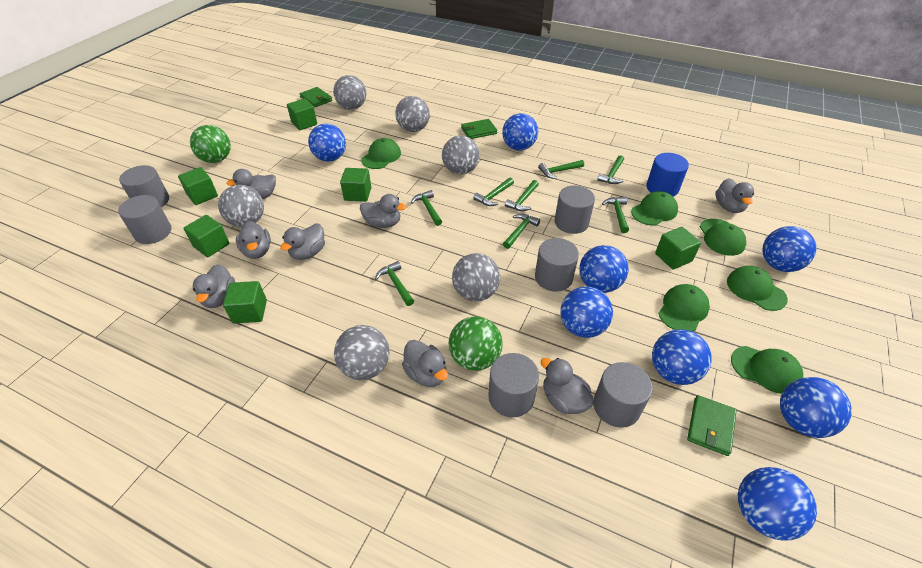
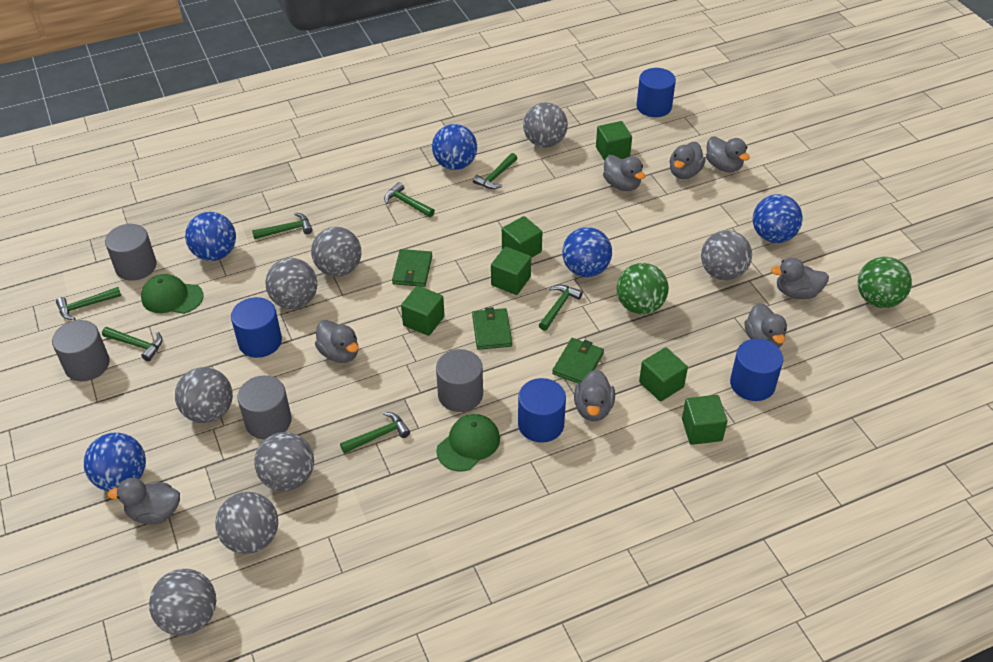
blue ball: [308,124,346,162] [502,113,538,150] [560,287,613,338] [579,245,629,293] [652,329,712,385] [738,467,817,541] [762,226,817,272] [780,377,852,438] = 8 -> [84,432,146,491] [185,212,236,261] [432,124,477,170] [562,227,612,277] [753,194,803,243] = 5
blue cylinder: [646,153,689,197] = 1 -> [231,297,282,358] [518,378,566,443] [637,68,676,117] [730,339,783,401] = 4
green cap: [361,138,401,169] [631,191,678,226] [658,284,710,332] [700,219,746,256] [727,266,788,311] [731,346,803,394] = 6 -> [141,274,204,314] [436,414,500,471] = 2
green hammer: [375,261,414,306] [411,190,442,226] [473,177,514,206] [503,214,540,249] [505,180,539,211] [538,160,584,179] [597,155,624,184] [602,197,629,233] = 8 -> [56,287,121,320] [102,327,162,361] [252,212,313,239] [340,412,410,454] [384,182,435,217] [473,153,517,189] [539,285,583,331] = 7
grey ball: [218,185,264,227] [333,75,366,110] [334,325,389,380] [395,96,430,132] [442,136,479,174] [452,253,500,301] = 6 -> [149,569,216,636] [175,367,233,423] [215,492,278,554] [254,432,314,491] [265,258,317,309] [311,227,361,277] [523,102,568,148] [701,230,752,280] = 8
grey cylinder: [118,195,172,244] [119,165,169,207] [488,353,539,417] [535,238,579,292] [555,185,595,234] [594,362,653,428] = 6 -> [52,320,110,381] [105,224,157,281] [237,376,292,440] [436,349,483,412] = 4

